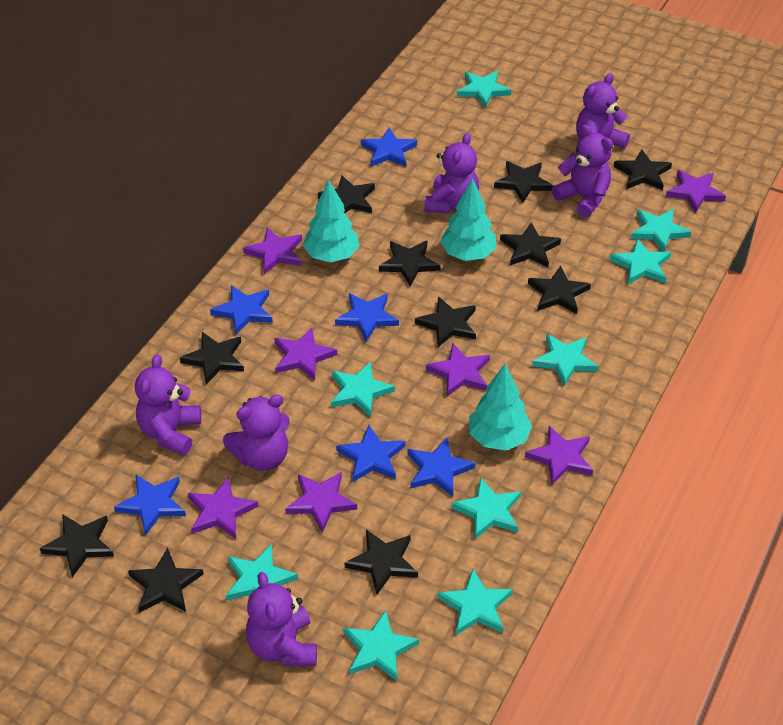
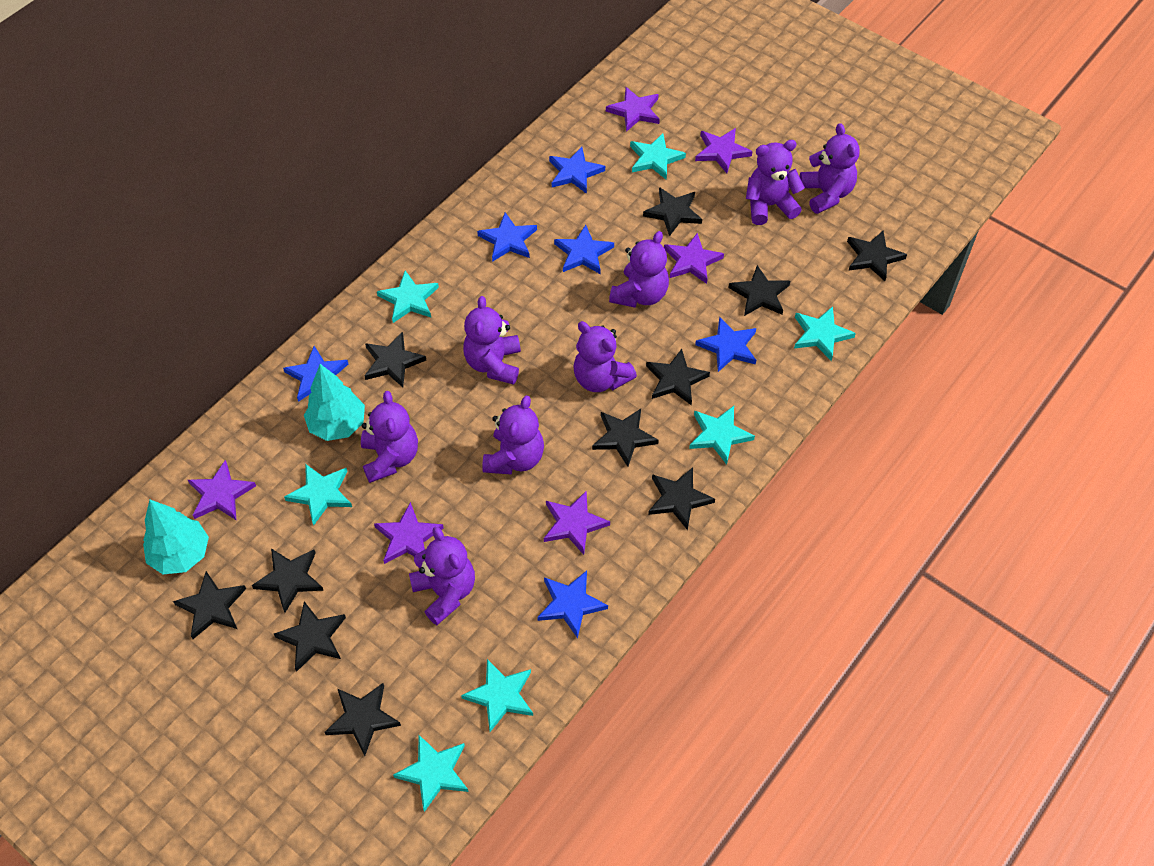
purple star: [188,477,258,539] [243,228,302,274] [274,328,337,380] [285,472,357,533] [426,343,490,396] [525,426,593,485] [666,170,726,213] = 7 -> [188,460,256,521] [374,502,444,564] [544,491,610,555] [606,87,660,132] [664,233,724,284] [695,128,752,173] = 6
purple teddy bear: [135,355,201,456] [223,395,290,471] [246,572,317,666] [424,133,479,214] [552,124,613,217] [576,73,630,159] = 6 -> [361,391,418,483] [409,527,475,625] [463,296,521,385] [482,396,544,475] [573,321,637,392] [609,231,669,308] [746,140,805,225] [799,123,860,214] = 8
turquoise star: [225,544,298,601] [331,362,395,417] [343,610,419,681] [437,569,513,635] [451,477,521,540] [457,71,511,108] [532,334,599,386] [610,239,671,285] [630,209,691,252] = 9 -> [284,464,352,525] [377,271,439,323] [393,735,468,812] [461,659,533,732] [630,133,686,180] [689,406,755,465] [794,306,856,361] = 7
turquoise tree: [303,180,360,262] [440,178,497,261] [469,364,532,451] = 3 -> [143,500,209,574] [304,364,365,441] = 2

